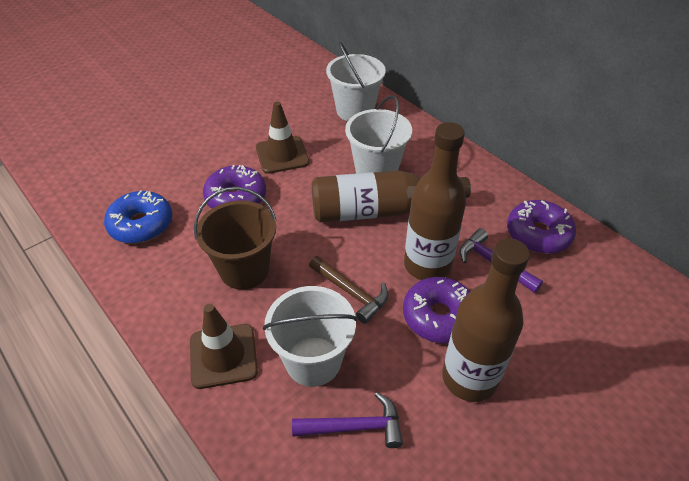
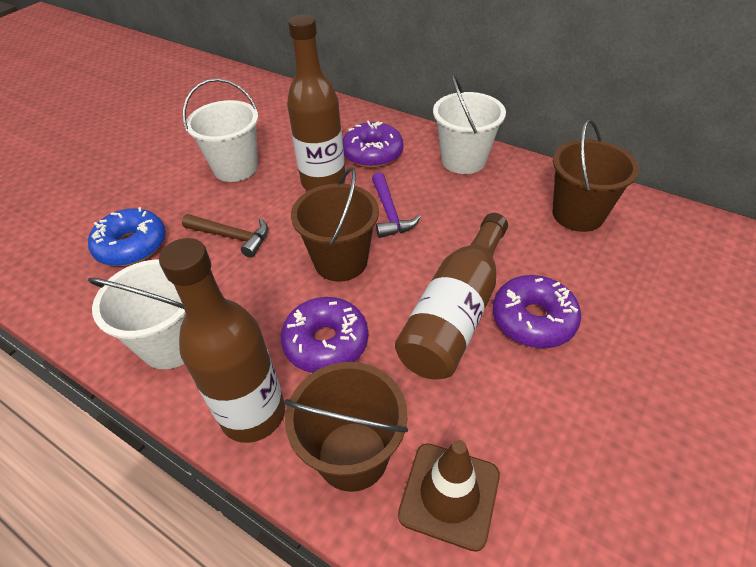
brown bucket: [194,187,277,290] = 1 -> [284,362,408,492] [291,168,379,282] [552,119,639,232] = 3
brown traffic cone: [190,304,258,389] [256,102,309,174] = 2 -> [398,440,500,552] = 1
purple hammer: [292,392,403,448] [460,228,543,293] = 2 -> [372,172,421,238] = 1

